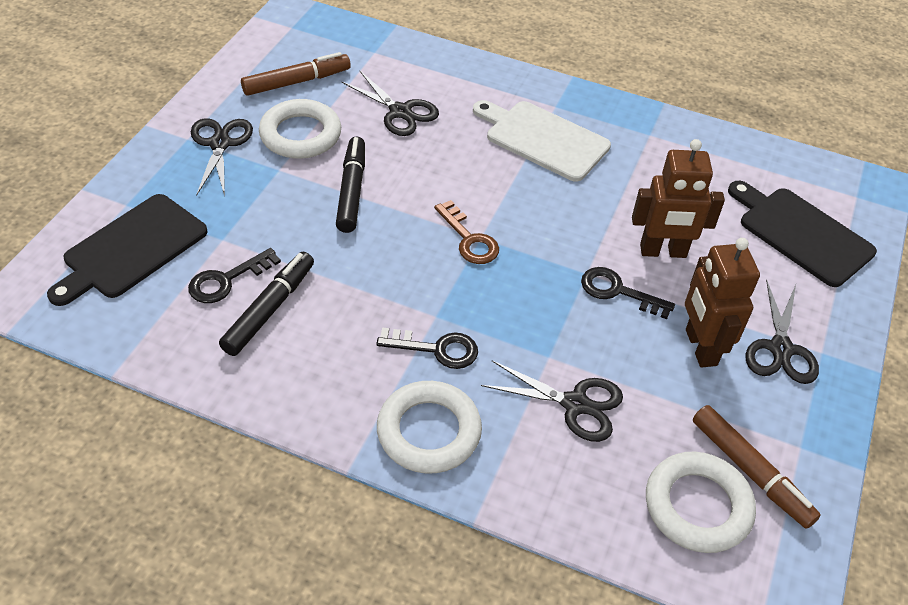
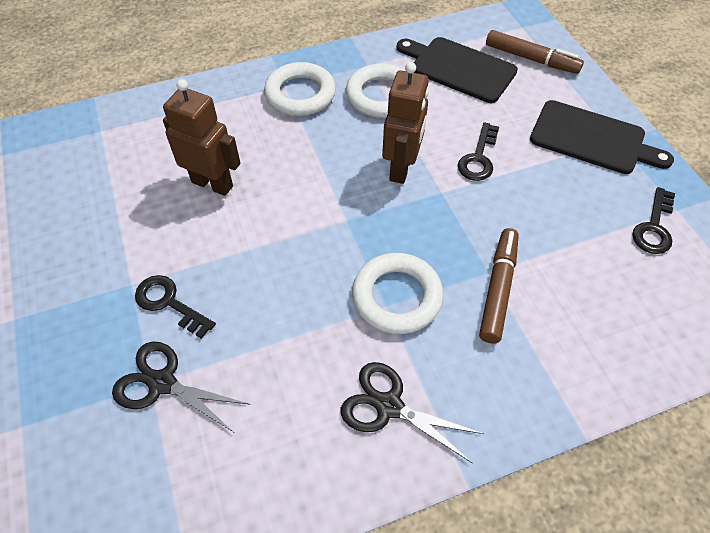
black marker: [219,252,314,356] [336,137,365,233] = 2 -> none = 0
black scissors: [191,118,253,197] [342,71,439,136] [481,360,623,442] [746,280,819,384] = 4 -> [112,342,251,432] [341,362,484,463] = 2
brown key: [434,200,499,264] = 1 -> none = 0
white cutting board: [473,100,611,182] = 1 -> none = 0

